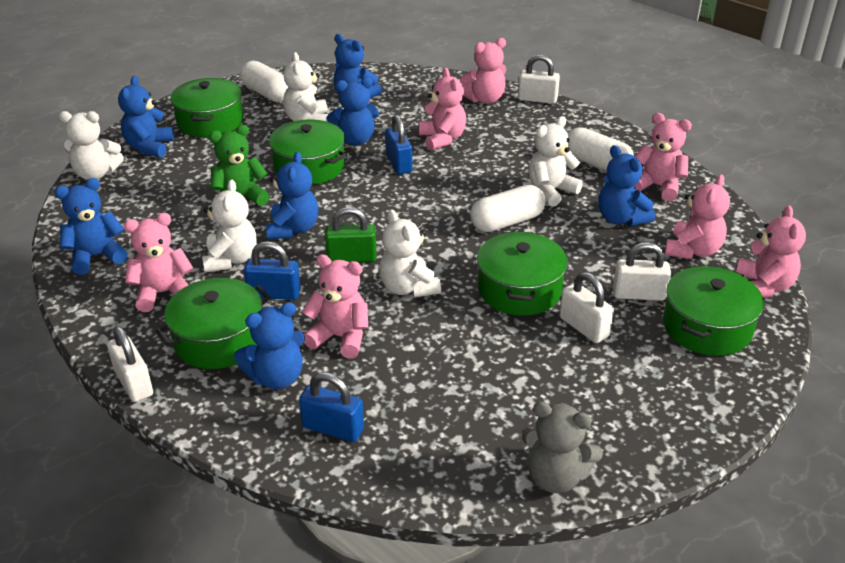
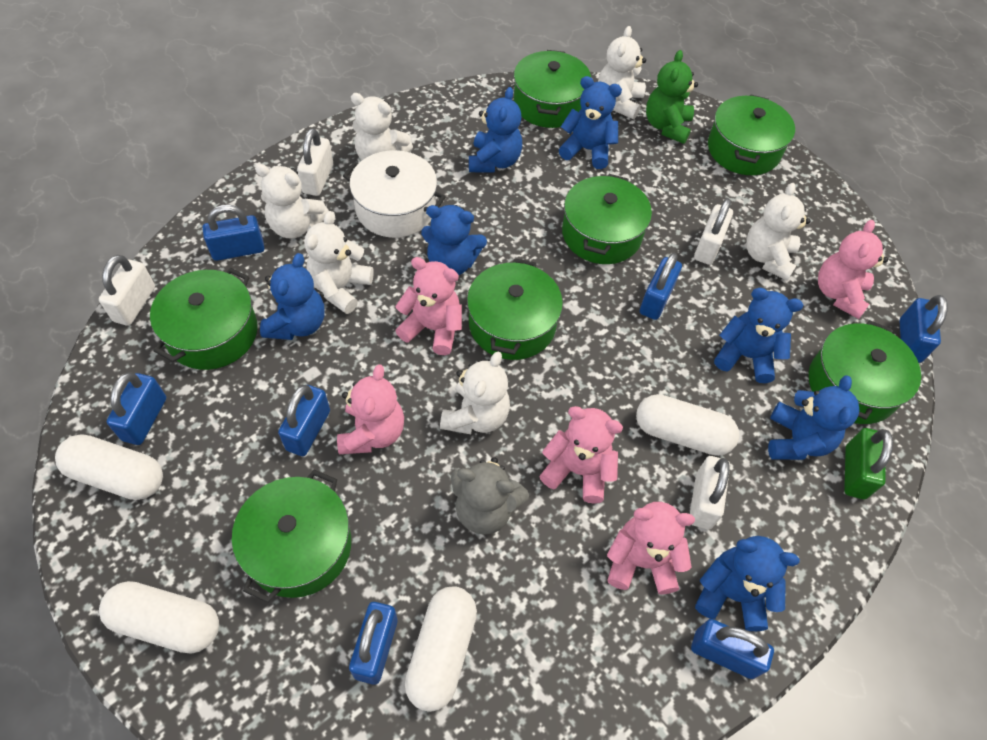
blue padlock: [244,241,301,300] [299,372,364,442] [385,114,412,174] = 3 -> [107,372,166,445] [202,205,265,261] [278,385,330,456] [349,602,398,685] [640,253,682,320] [691,619,774,679] [899,295,948,363] = 7
green pot: [156,278,271,369] [170,78,243,137] [269,120,347,185] [477,231,568,315] [663,266,764,356] = 5 -> [150,268,258,370] [232,470,351,603] [467,259,563,360] [514,50,591,128] [562,174,652,264] [708,94,795,175] [809,320,921,424] = 7
pink teddy bear: [124,213,193,312] [302,254,368,359] [419,68,466,151] [460,38,506,104] [634,113,692,201] [665,175,730,259] [736,205,806,298] = 7 -> [337,364,404,454] [395,257,462,355] [540,406,623,504] [607,502,695,594] [818,220,888,319] = 5
white capsule: [240,61,288,102] [470,185,546,232] [568,127,634,170] = 3 -> [55,435,163,500] [99,581,219,654] [405,586,477,712] [636,394,739,456] = 4
white pot: none = 0 -> [343,150,445,238] = 1
white teddy bear: [59,111,124,180] [202,180,257,273] [283,52,328,122] [379,209,441,298] [529,116,583,207] = 5 -> [255,164,329,239] [304,211,374,314] [351,93,413,160] [440,352,510,434] [598,26,646,119] [746,183,811,281] = 6

